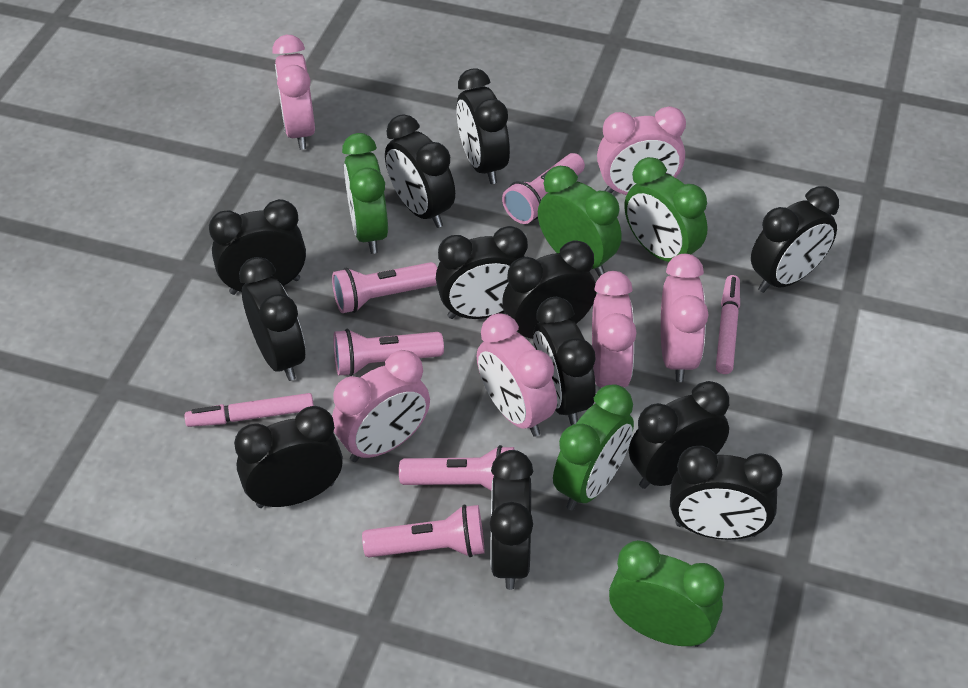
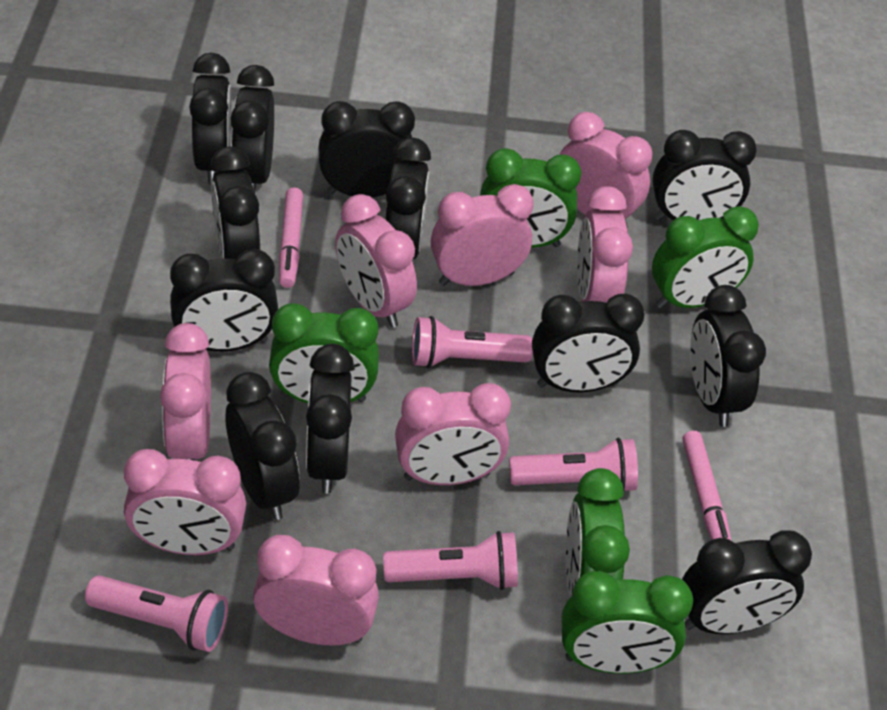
pink clock: [272,35,315,150] [332,350,430,462] [477,313,557,437] [592,271,637,388] [597,106,686,195] [661,254,709,382] = 6 -> [124,449,246,555] [160,323,211,460] [253,535,379,646] [335,194,417,328] [395,383,511,485] [431,184,534,286] [559,112,653,228] [577,186,633,303] = 8
pink flashlight: [332,262,437,313] [333,329,444,376] [362,505,485,557] [399,445,515,491] [502,153,585,224] = 5 -> [85,575,228,652] [383,531,518,590] [412,316,533,368] [509,438,638,491] = 4

